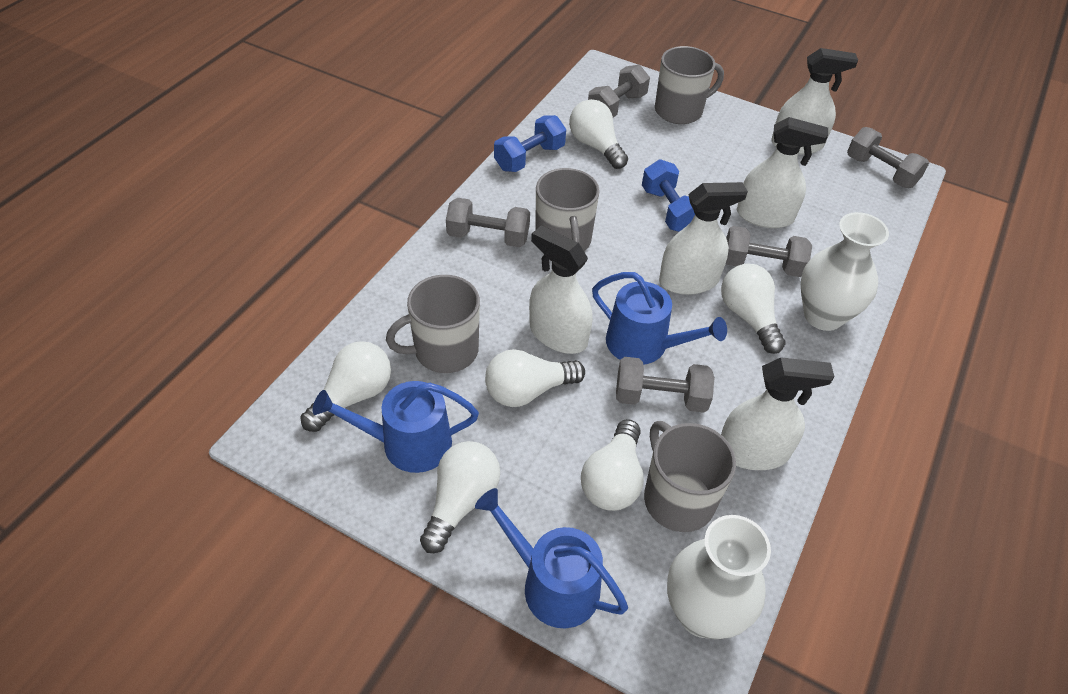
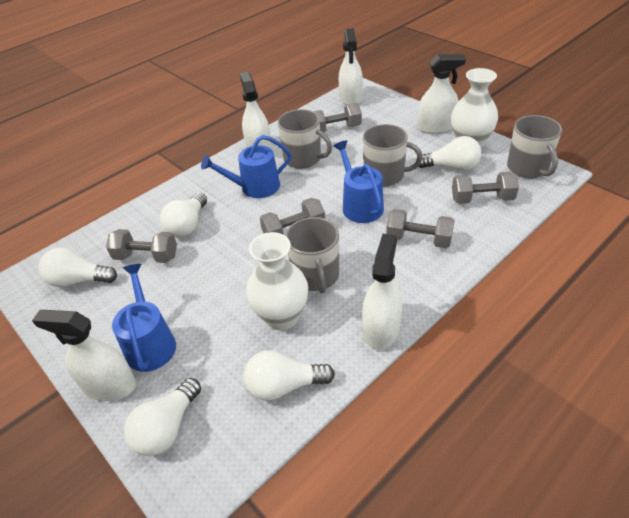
blue dumbbell: [494,115,566,172] [642,159,695,232] = 2 -> none = 0
white light bulb: [300,341,391,432] [420,441,500,553] [485,349,585,407] [569,99,628,169] [581,419,644,511] [721,263,786,354] = 6 -> [39,247,117,287] [124,378,201,456] [160,193,207,237] [244,350,335,401] [416,136,481,171] = 5

